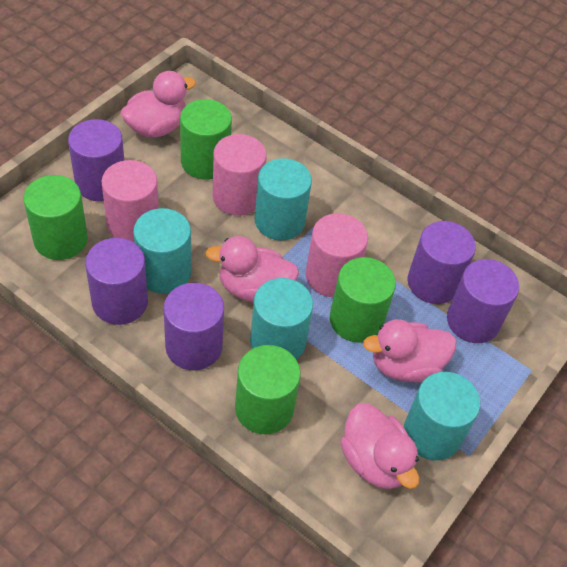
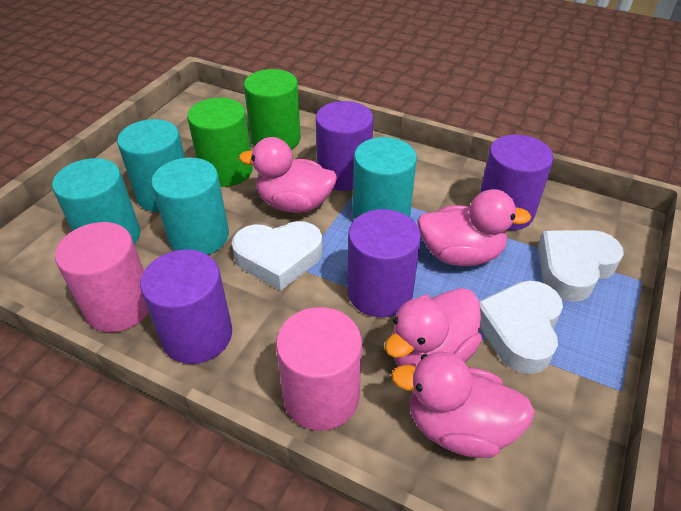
green cylinder: [23,175,88,260] [180,99,232,180] [235,345,301,435] [330,257,396,343] = 4 -> [187,98,253,187] [244,69,301,149] = 2
pink cylinder: [102,160,159,242] [213,134,267,216] [306,213,368,297] = 3 -> [55,222,149,332] [276,307,362,431] = 2
purple cylinder: [68,119,124,202] [85,238,148,325] [163,283,224,370] [408,221,476,304] [447,259,519,343] = 5 -> [140,249,232,364] [316,101,373,191] [347,209,421,317] [480,134,554,230] = 4
white heart: none = 0 -> [232,221,323,291] [479,281,563,374] [538,230,624,302] = 3

